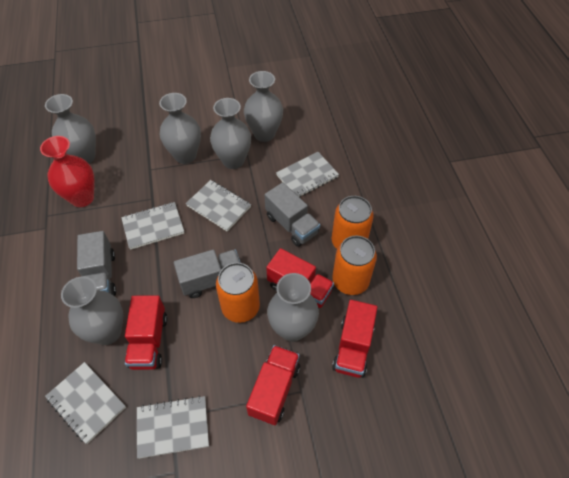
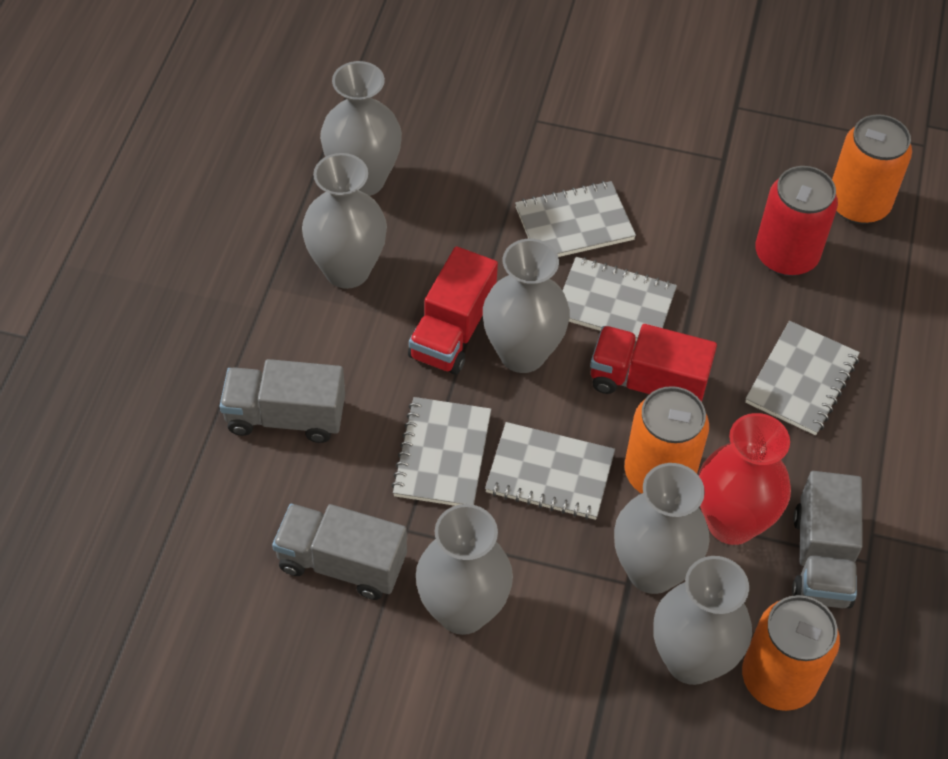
red can: none = 0 -> [755,166,838,276] = 1
red truck: [125,295,167,370] [246,345,300,425] [266,248,334,308] [332,300,377,378] = 4 -> [408,246,498,374] [590,324,717,402] = 2

